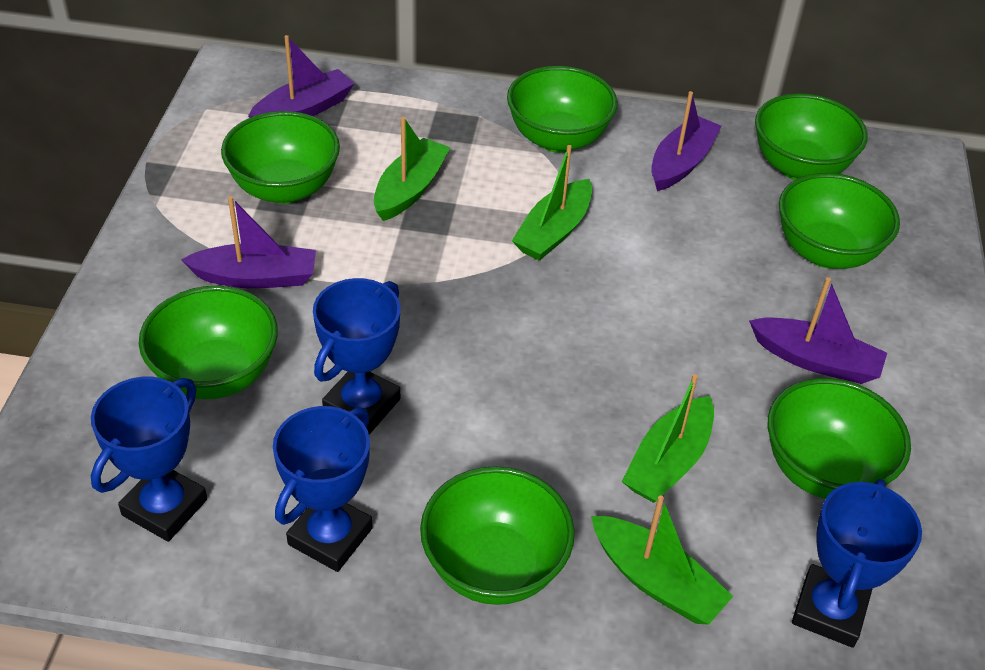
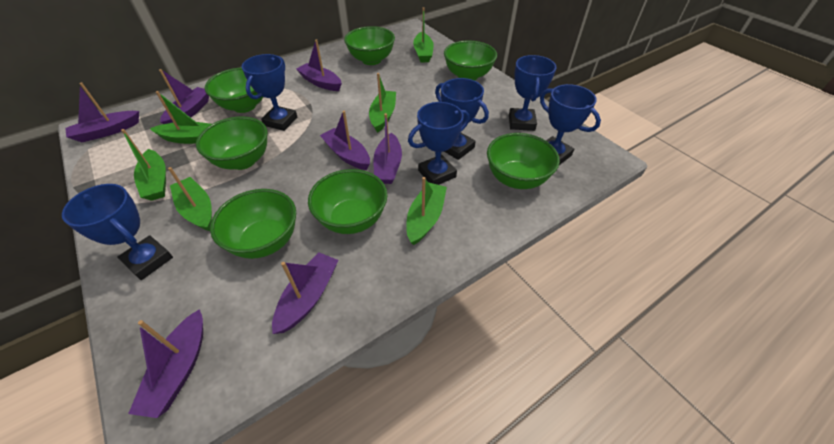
blue trophy: [91,377,207,542] [273,406,372,572] [313,278,401,434] [792,479,922,648] = 4 -> [62,184,173,280] [242,54,297,131] [408,102,470,185] [435,78,489,160] [509,55,556,131] [540,84,601,165] = 6
green boat: [374,117,451,221] [512,145,592,261] [591,496,733,625] [622,374,714,503] = 4 -> [121,129,166,201] [150,91,211,144] [168,167,212,231] [369,73,396,133] [406,177,447,245] [413,8,434,62] = 6
purple boat: [181,196,316,288] [248,35,355,118] [651,91,721,191] [749,277,887,384] = 4 -> [65,82,139,142] [128,309,203,418] [159,69,209,124] [272,252,338,334] [296,39,342,91] [320,111,370,170] [373,113,402,184] = 7

